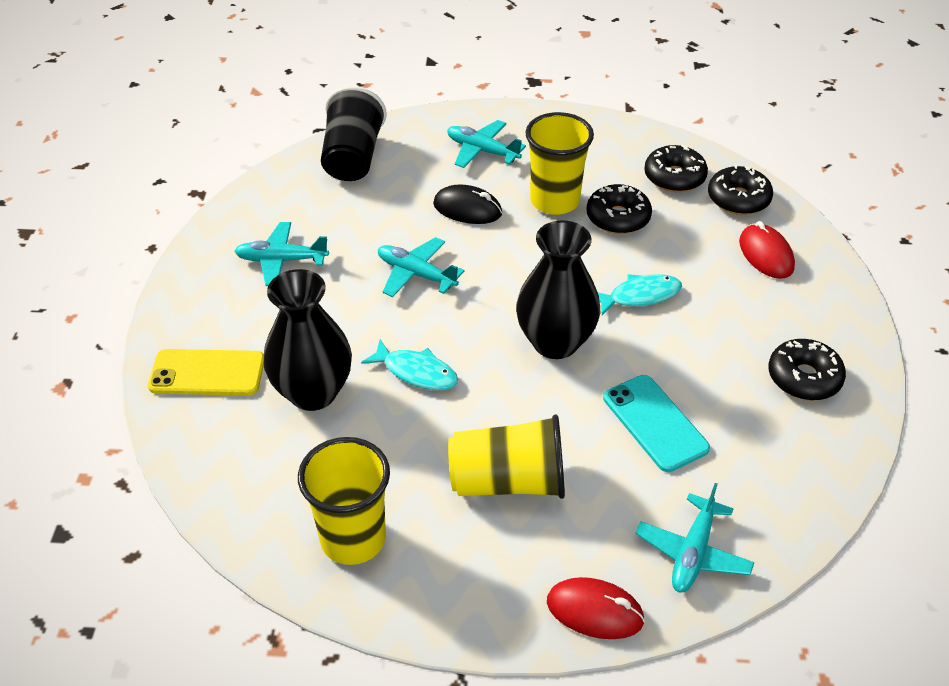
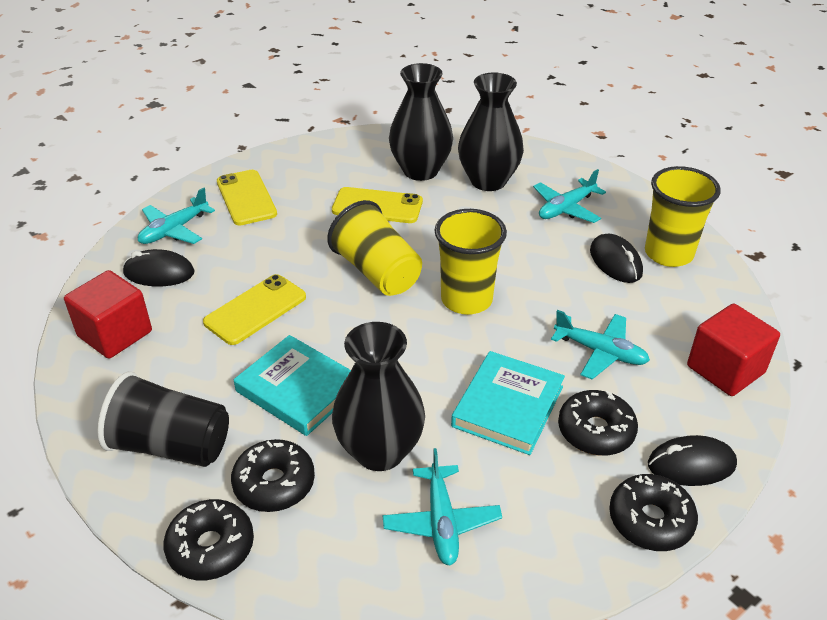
black mouse: [433,184,502,224] = 1 -> [123,249,194,286] [590,234,643,283] [648,435,737,486] = 3
black vase: [263,269,352,411] [516,220,600,359] = 2 -> [332,322,425,471] [389,63,453,181] [458,72,524,191] = 3
red cube: none = 0 -> [64,270,152,359] [687,304,780,396] = 2
red mouse: [547,577,645,639] [739,221,795,279] = 2 -> none = 0
turquoise book: none = 0 -> [234,335,351,436] [451,351,565,455] = 2
turquoise fish: [361,340,458,390] [598,274,682,315] = 2 -> none = 0
turquoise phone: [603,375,710,472] = 1 -> none = 0
yellow phone: [148,349,264,396] = 1 -> [203,274,306,345] [217,170,277,226] [332,187,423,223] = 3

